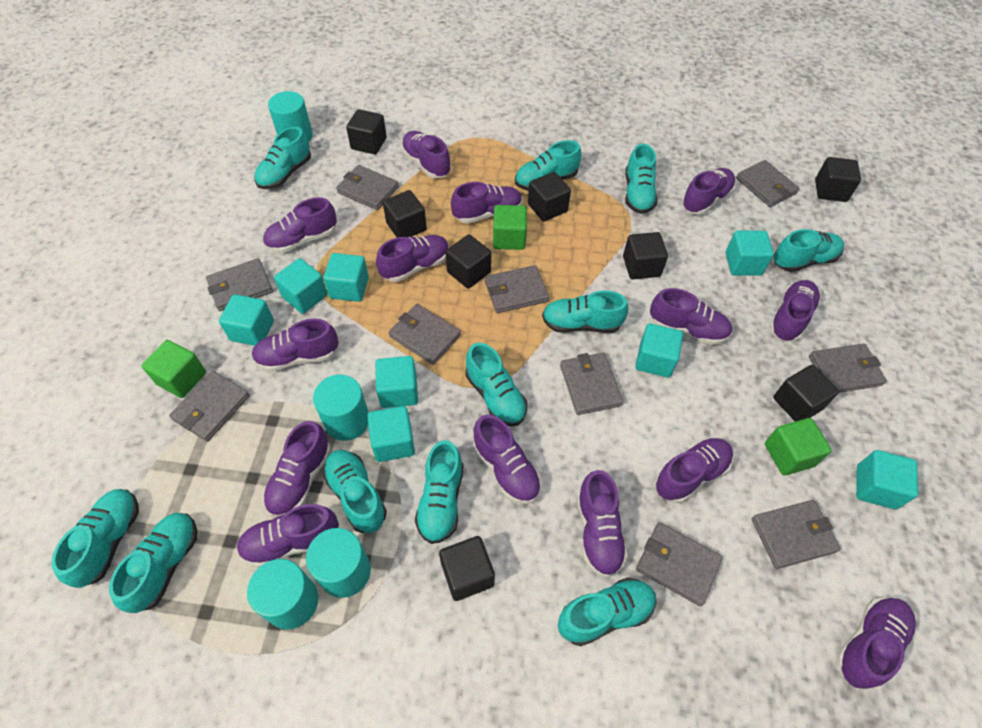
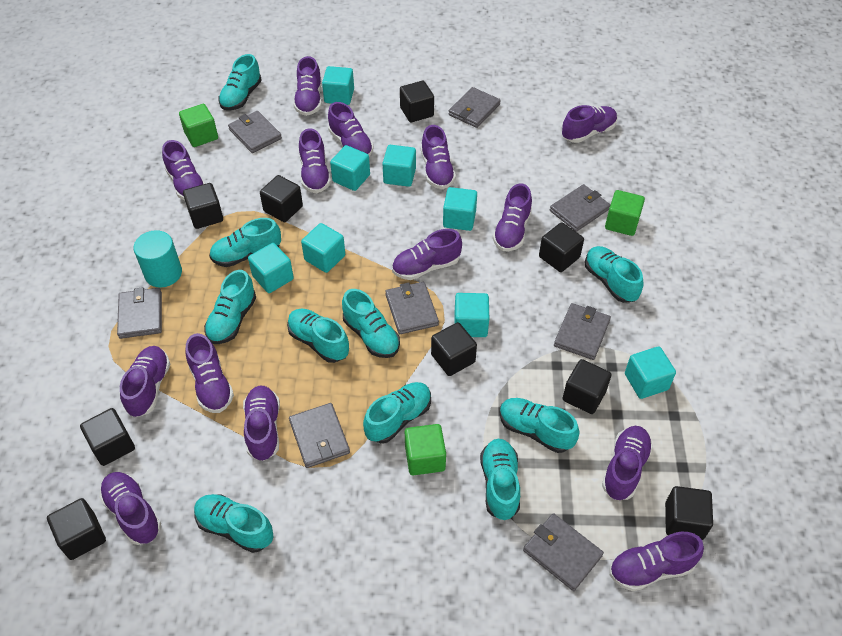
black cube: [346,109,387,154] [383,190,427,238] [439,536,495,601] [445,235,491,289] [528,172,571,222] [623,232,668,279] [773,365,839,421] [815,157,861,202] = 8 -> [47,498,106,560] [80,408,135,466] [183,183,223,229] [260,175,303,222] [400,81,434,123] [431,322,477,376] [539,222,584,272] [563,359,612,414] [665,486,713,540] = 9
grey wallet: [169,371,250,442] [206,258,273,311] [336,165,399,210] [389,304,461,365] [485,265,549,313] [560,353,623,415] [636,522,723,607] [736,160,800,207] [752,500,841,569] [809,343,887,393] = 10 -> [117,287,162,339] [228,111,282,153] [289,403,350,468] [385,282,439,334] [449,87,501,128] [523,513,604,591] [550,184,610,232] [554,303,611,360] = 8
turquoise cylinder: [247,559,318,629] [268,91,313,142] [306,528,371,598] [313,375,369,441] = 4 -> [134,230,182,287] = 1
turquoise shoe: [51,489,139,588] [109,513,197,613] [255,127,311,189] [322,450,387,533] [415,440,463,544] [465,343,527,427] [515,140,582,191] [542,290,628,333] [558,577,656,646] [625,144,658,214] [773,229,844,272] = 11 -> [194,494,273,553] [204,270,256,344] [209,218,281,267] [218,54,262,111] [287,309,349,363] [342,289,400,358] [363,382,431,443] [480,439,520,520] [500,398,580,453] [585,246,644,303] = 10

